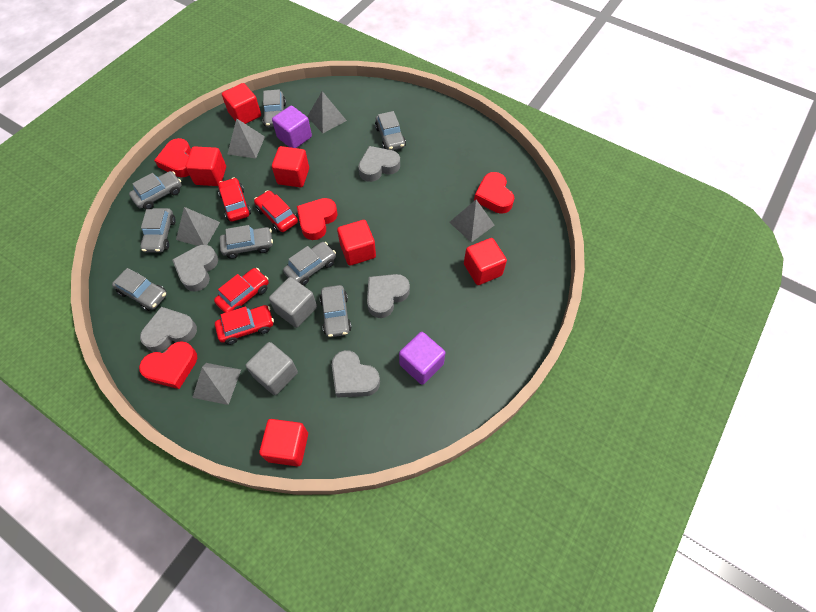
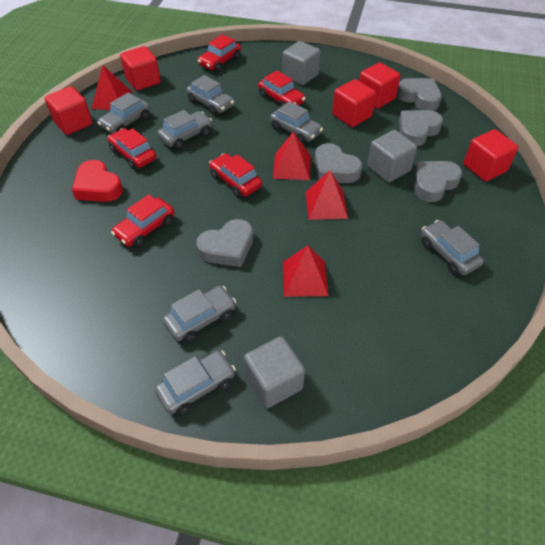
grey car: [112,268,167,311] [129,171,182,209] [140,208,176,253] [220,225,273,259] [263,90,286,127] [283,242,336,286] [320,285,352,337] [375,111,406,150] = 8 -> [98,92,150,134] [155,350,236,415] [157,110,212,149] [163,286,236,343] [186,75,234,115] [270,101,323,144] [421,220,484,275] = 7
grey cube: [246,342,298,395] [269,277,317,328] = 2 -> [244,336,305,408] [282,41,321,85] [367,130,417,183] = 3
grey pyramid: [176,207,220,246] [192,363,241,405] [228,118,265,158] [307,91,347,133] [449,200,494,243] = 5 -> none = 0
purple cube: [272,106,312,148] [399,332,445,385] = 2 -> none = 0
red car: [214,268,269,313] [215,305,274,345] [218,177,251,222] [254,190,298,233] = 4 -> [108,128,156,170] [111,194,174,247] [198,34,241,72] [209,153,262,198] [258,70,305,107] = 5
red cube: [186,146,226,186] [222,83,261,124] [259,419,308,466] [272,146,309,187] [337,220,376,266] [464,238,507,285] = 6 -> [45,86,93,135] [120,46,161,91] [332,79,376,127] [359,62,400,109] [463,129,518,181] = 5
red heart: [139,341,197,389] [154,138,191,177] [297,198,338,240] [474,172,514,214] = 4 -> [72,160,123,202] = 1
red pyramid: none = 0 -> [91,65,132,110] [273,132,311,180] [283,245,328,297] [305,170,348,220] = 4

